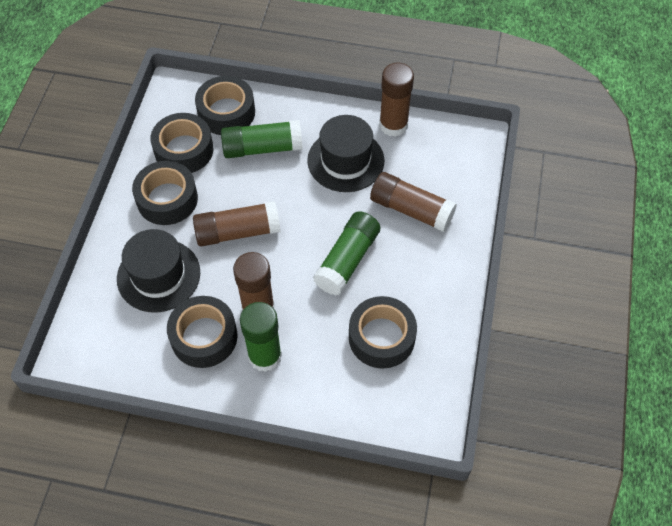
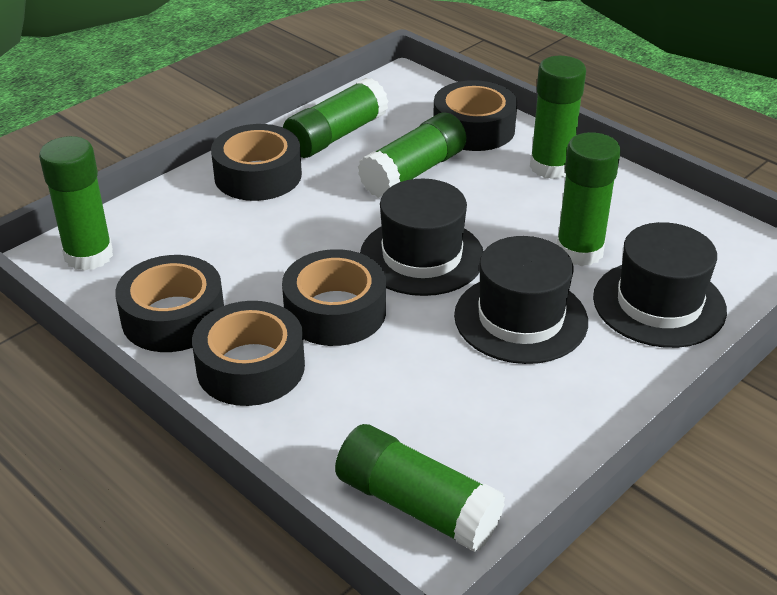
black hat: [117,229,200,313] [307,115,384,192] = 2 -> [360,179,484,296] [454,236,588,364] [593,222,727,348] = 3
brown glue stick: [193,201,281,246] [233,252,275,311] [370,172,457,232] [379,63,414,137] = 4 -> none = 0
green glue stick: [221,120,302,158] [240,302,282,372] [313,211,380,296] = 3 -> [39,136,113,271] [283,78,389,158] [335,424,505,552] [358,112,466,198] [530,56,586,179] [557,132,621,266] = 6

